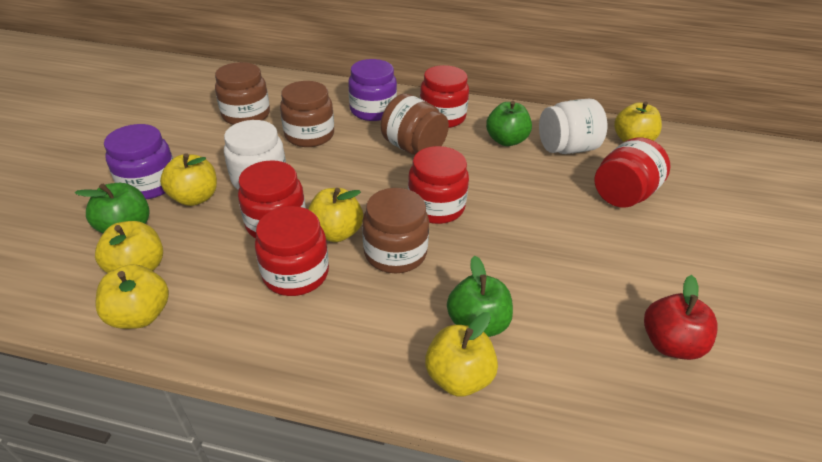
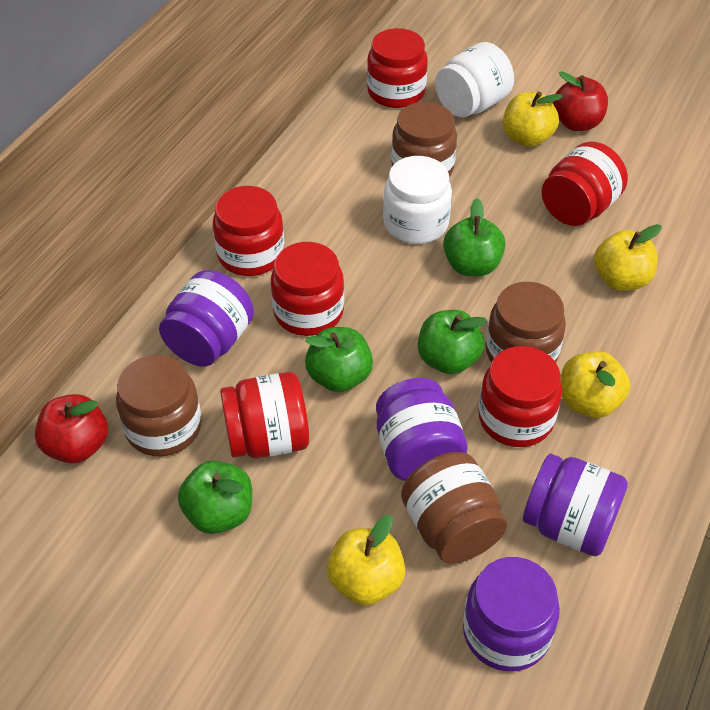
green apple: [75,183,150,233] [447,255,513,337] [486,101,532,146] = 3 -> [178,461,252,534] [305,327,373,392] [418,310,487,374] [443,198,506,276] = 4
purple jar: [104,124,173,199] [348,59,397,121] = 2 -> [159,270,254,367] [376,378,468,481] [463,557,560,672] [523,454,628,556] = 4
red apple: [644,275,717,360] = 1 -> [35,394,108,464] [553,71,608,131] = 2
red jar: [238,160,306,238] [255,206,329,296] [408,146,469,224] [420,65,469,128] [594,138,671,208] = 5 -> [213,186,284,276] [220,372,309,458] [271,242,344,336] [367,28,428,108] [478,346,562,447] [542,141,628,226] = 6
yellow apple: [95,221,163,273] [95,264,169,329] [160,153,217,206] [308,188,363,242] [425,312,498,397] [614,101,662,142] = 6 -> [327,515,406,606] [503,91,563,147] [561,351,630,418] [594,224,662,291] = 4

